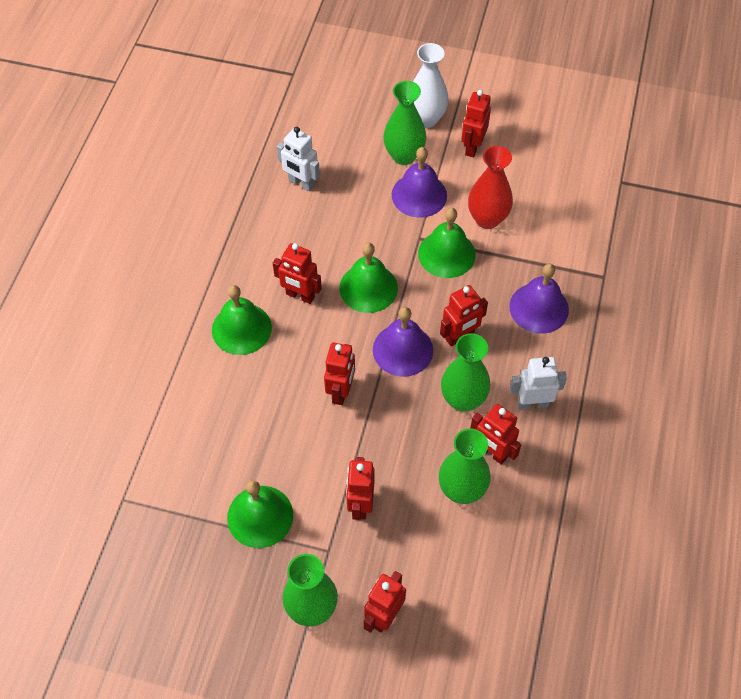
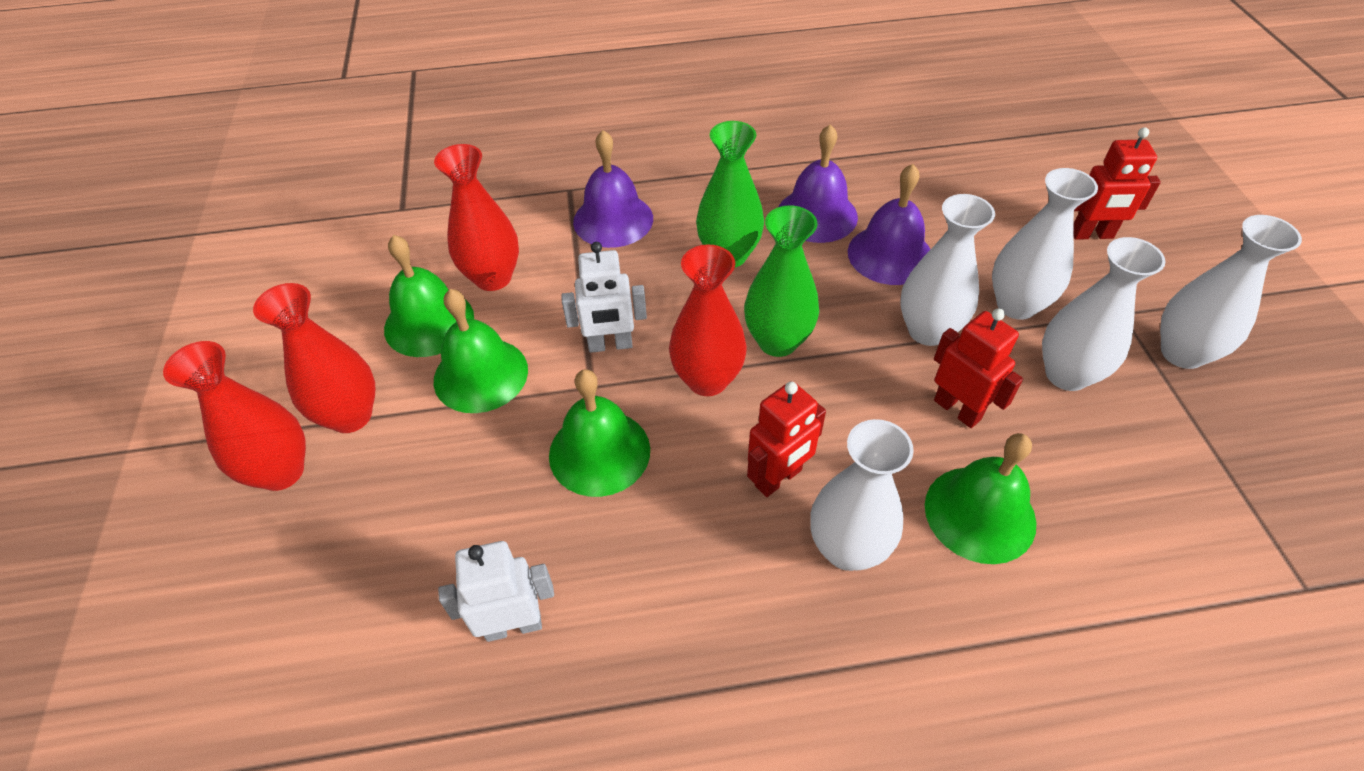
green vase: [282,554,338,627] [383,81,427,165] [439,428,491,504] [441,333,491,412] = 4 -> [696,121,764,267] [744,205,819,357] = 2
red robot: [273,243,322,304] [324,342,355,405] [346,457,375,520] [364,571,406,633] [440,285,488,346] [461,90,491,157] [470,404,521,465] = 7 -> [747,381,826,497] [934,308,1023,428] [1073,127,1161,240] = 3
red vase: [468,146,513,229] = 1 -> [163,341,306,491] [253,283,375,433] [434,144,519,291] [669,244,747,396] = 4
white vase: [413,43,449,128] = 1 -> [810,419,914,571] [900,194,995,346] [992,168,1098,320] [1042,237,1166,391] [1160,215,1302,369] = 5

